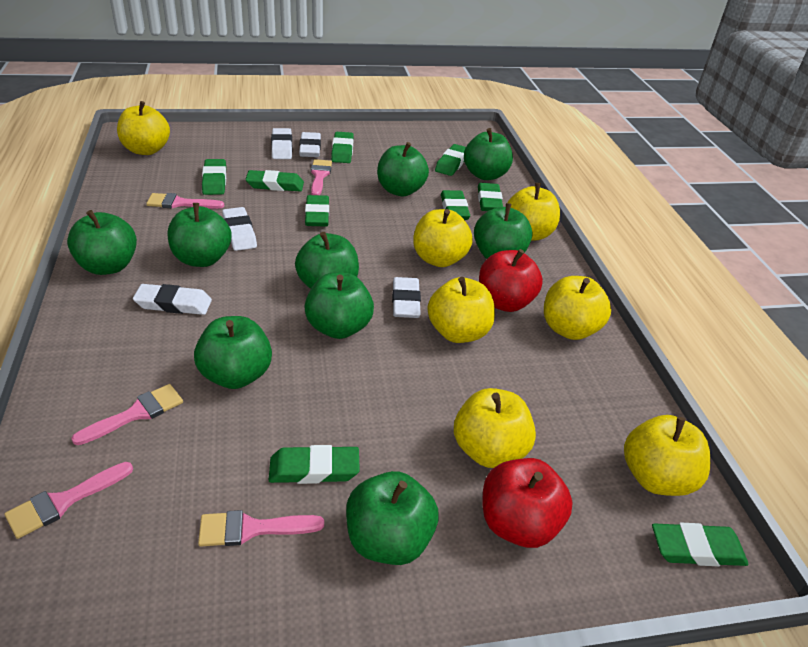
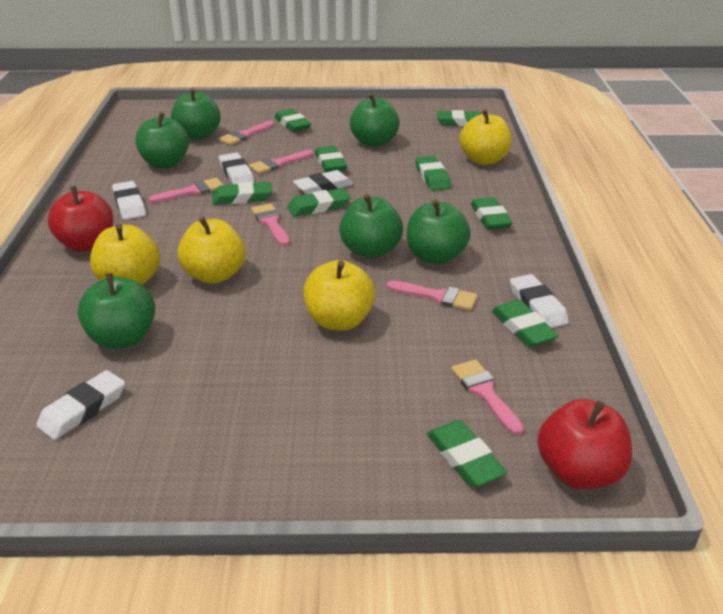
green apple: [67,210,137,275] [168,203,232,267] [194,316,272,389] [295,232,359,289] [304,272,374,339] [346,471,438,565] [377,142,429,196] [464,128,513,180] [474,203,533,259] = 9 -> [77,273,155,349] [135,112,189,168] [171,88,221,140] [339,194,403,259] [350,94,400,147] [406,199,471,264] = 6
pink brush: [4,462,133,539] [71,384,183,445] [146,193,224,209] [198,510,324,546] [311,159,332,195] = 5 -> [148,178,223,203] [219,121,274,145] [249,150,314,174] [251,203,290,246] [386,280,478,311] [451,359,524,435] = 6
yellow apple: [117,101,170,155] [413,209,473,267] [427,277,495,343] [454,388,536,468] [505,183,560,240] [544,276,611,340] [624,415,710,496] = 7 -> [90,224,160,285] [177,217,245,284] [303,260,375,330] [459,109,511,165] = 4

